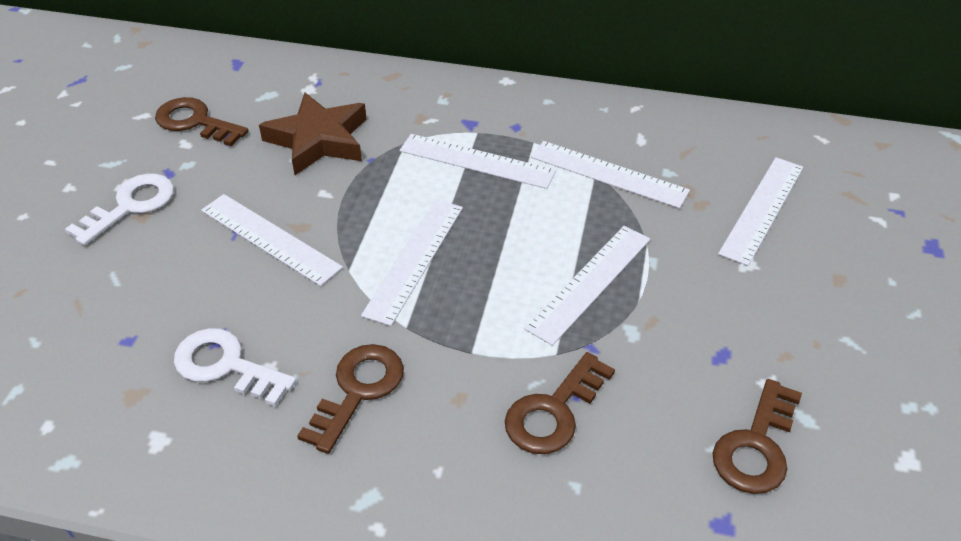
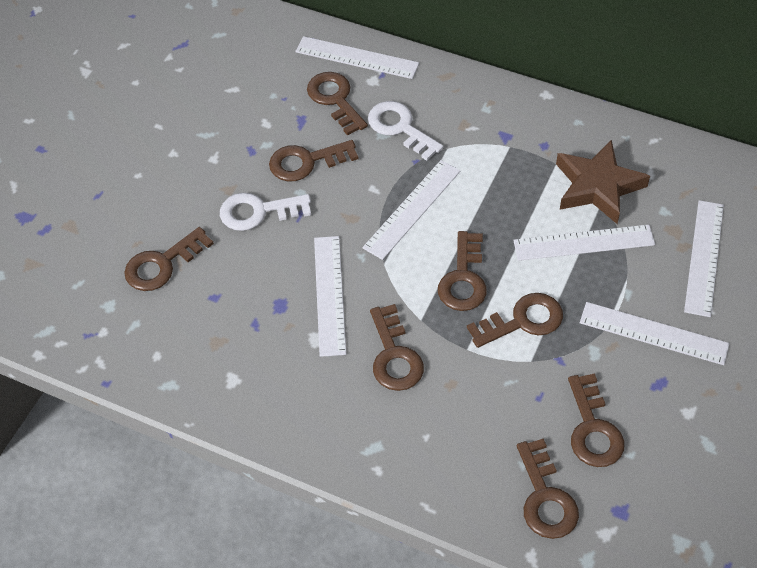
brown key: [155,97,248,146] [297,344,404,454] [505,352,615,454] [713,379,802,494] = 4 -> [124,227,214,291] [269,140,358,181] [307,72,368,136] [370,304,424,391] [438,231,487,311] [467,293,563,348] [517,439,579,539] [568,373,624,467] = 8

